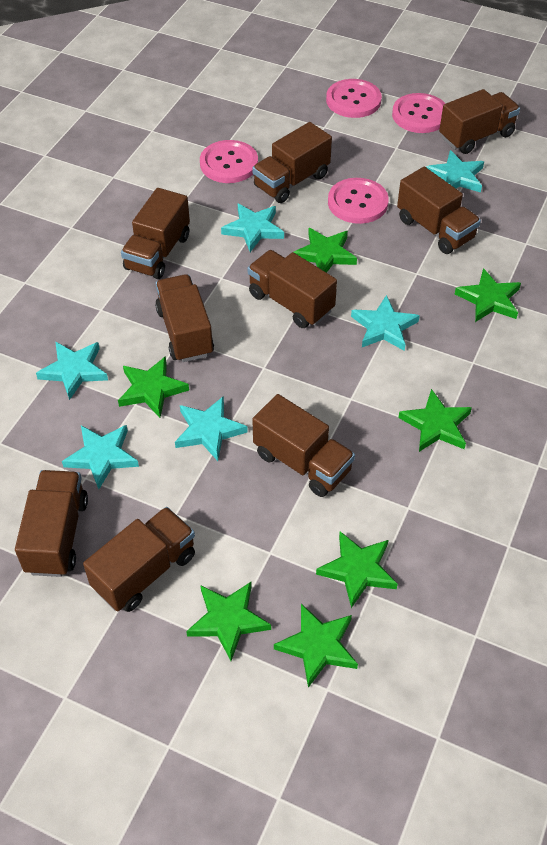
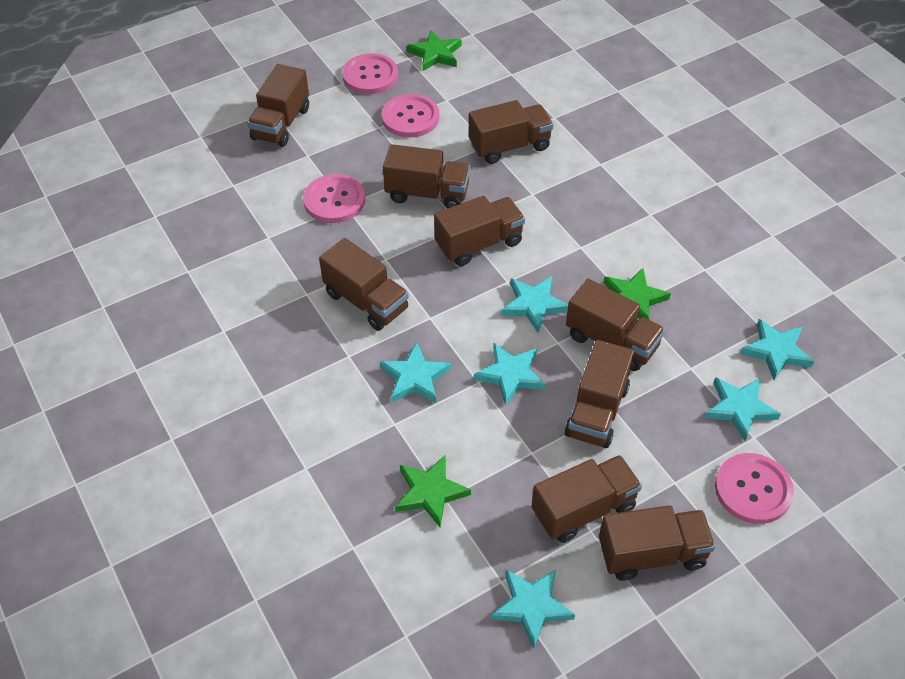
green star: [118,356,189,418] [186,582,271,661] [274,604,358,688] [294,228,357,273] [316,531,398,608] [398,389,472,452] [455,268,521,322] = 7 -> [395,455,471,527] [407,30,461,71] [604,268,671,319] = 3

